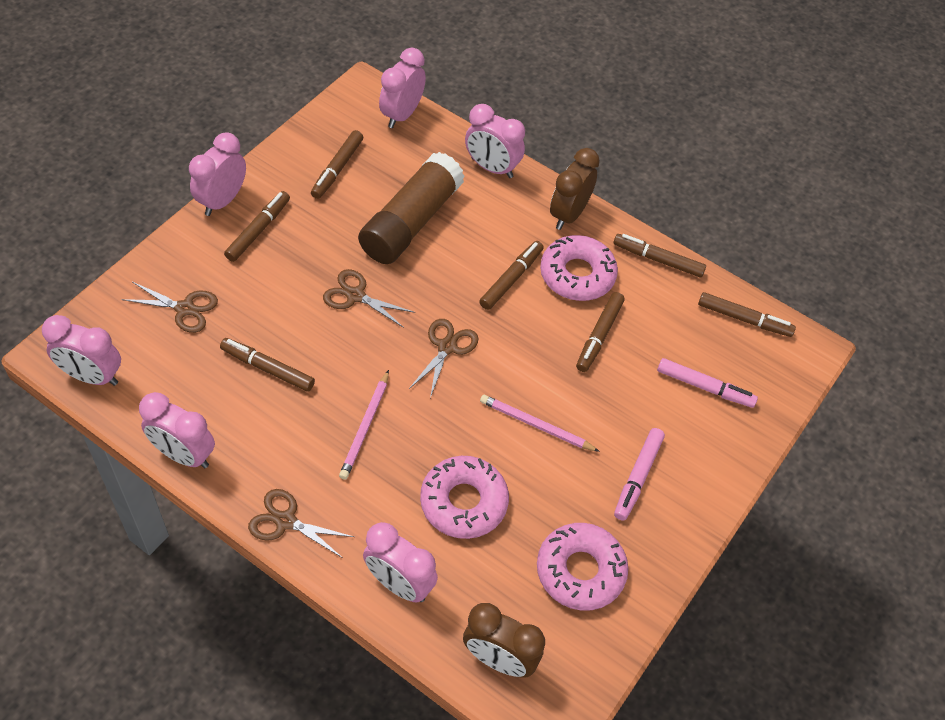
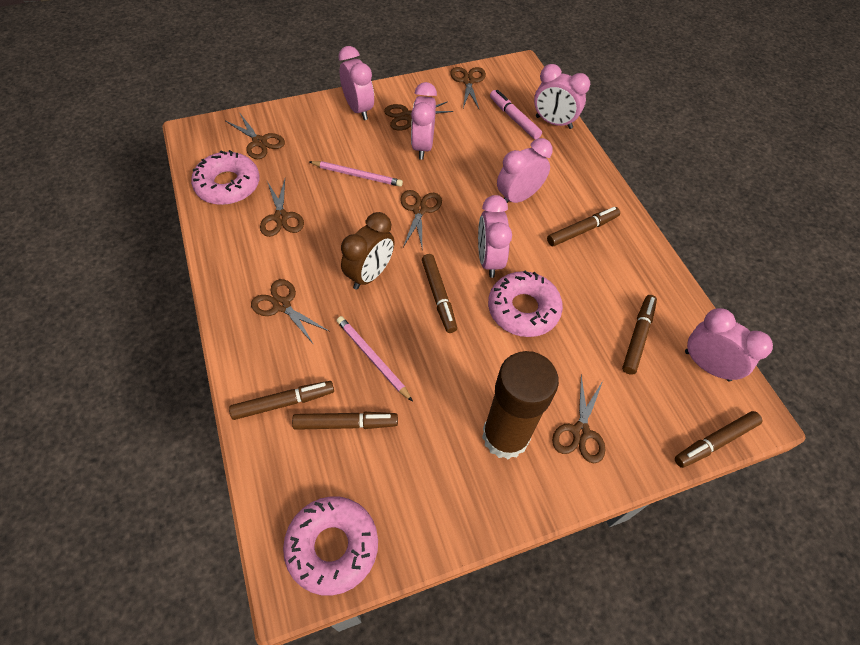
brown clock: [463,603,545,678] [550,148,600,230] = 2 -> [341,212,394,290] = 1
brown marker: [220,338,315,392] [224,191,290,262] [311,130,363,199] [479,241,544,310] [576,292,625,372] [613,234,706,278] [698,292,796,337] = 7 -> [229,381,334,420] [292,412,398,430] [422,254,457,333] [547,207,620,246] [622,295,657,375] [675,411,762,468] = 6
brown scissors: [121,282,218,333] [248,489,354,558] [323,269,415,328] [409,319,478,398] = 4 -> [226,112,285,159] [251,279,330,345] [260,179,304,237] [384,101,454,131] [400,190,442,247] [450,67,486,109] [552,375,605,463] = 7
pink marker: [614,428,665,521] [657,358,758,408] = 2 -> [490,90,542,140] = 1

